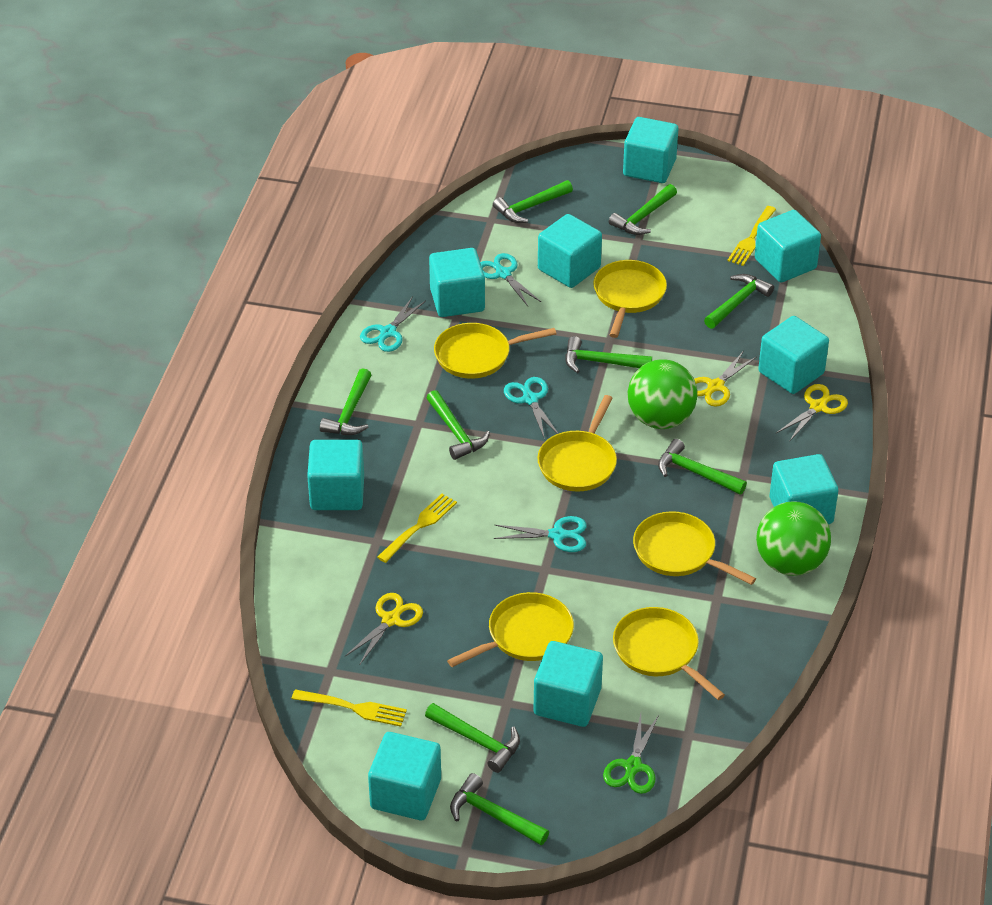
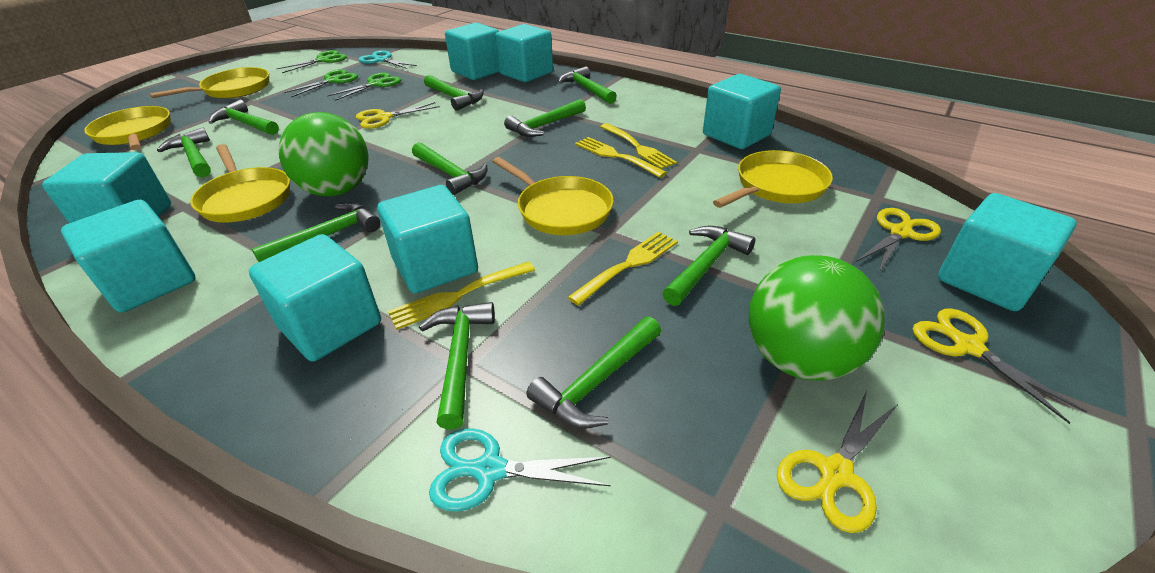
green hammer: [320,368,371,435] [425,703,520,773] [427,390,490,460] [450,773,549,845] [493,180,573,223] [565,336,652,373] [609,184,677,235] [658,439,747,495] [704,274,774,329] = 9 -> [157,127,211,178] [209,100,279,135] [252,202,380,262] [412,142,487,195] [419,302,495,430] [424,75,484,111] [504,99,586,137] [526,316,661,428] [558,66,617,104] [663,226,755,306] = 10
green scissors: [603,713,659,794] = 1 -> [276,50,347,73] [284,69,358,97] [327,72,401,101] = 3
turquoise cube: [307,440,364,510] [368,732,441,820] [429,248,485,317] [534,641,603,727] [538,214,602,288] [623,117,678,183] [755,210,821,282] [758,316,829,394] [770,454,838,524] = 9 -> [42,152,171,223] [61,200,195,313] [249,234,381,362] [377,185,478,294] [445,23,499,80] [495,24,553,82] [703,74,781,149] [938,193,1077,311] = 8
turquoise scissors: [360,296,426,352] [480,253,541,306] [494,516,587,552] [504,377,558,439] = 4 -> [359,50,417,69] [429,429,611,512] = 2
yellow fork: [292,689,407,727] [377,494,457,563] [728,206,776,266] = 3 -> [388,261,535,330] [568,232,678,306] [575,137,667,178] [600,123,677,169] = 4
yellow pan: [434,323,556,379] [447,592,574,667] [537,395,617,492] [593,260,667,338] [613,607,725,700] [633,511,756,585] = 6 -> [84,106,171,150] [150,67,269,99] [190,144,290,223] [492,157,614,235] [713,150,833,208] = 5
yellow scissors: [345,593,423,665] [694,351,757,407] [776,384,848,442] = 3 -> [356,102,440,129] [777,390,898,533] [856,208,941,272] [913,308,1087,424] = 4

